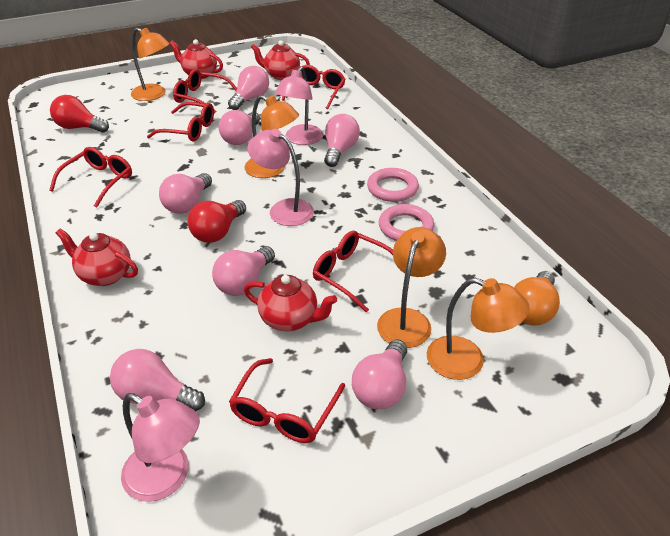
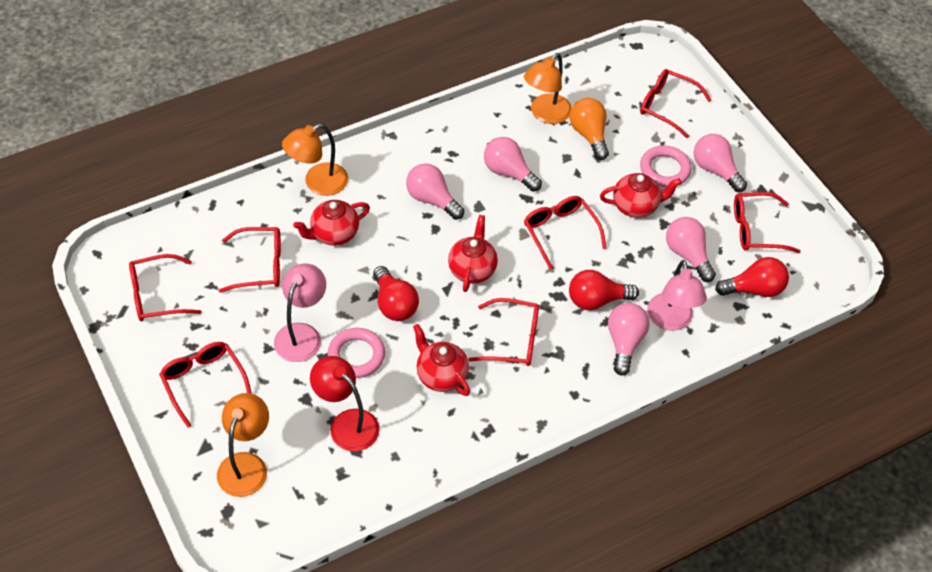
orange lamp: [131,28,170,101] [244,95,299,178] [377,227,446,348] [427,277,530,380] = 4 -> [217,393,269,497] [282,124,348,196] [524,53,572,124] = 3
pink lamp: [121,393,200,502] [248,129,314,226] [275,66,323,145] = 3 -> [274,264,326,362] [647,260,707,331] = 2
pink light bulb: [110,349,205,411] [159,173,212,214] [212,246,275,296] [219,110,260,145] [228,66,269,110] [324,114,360,167] [352,339,407,409] = 7 -> [406,163,464,220] [484,137,542,192] [608,303,650,376] [666,217,716,282] [694,134,747,192] = 5
red glasses: [49,147,132,208] [147,102,214,142] [173,69,237,113] [229,358,345,443] [282,65,345,109] [313,231,393,312] = 6 -> [129,254,202,321] [159,342,252,428] [219,227,281,293] [468,298,539,366] [524,196,607,270] [640,69,712,138] [734,192,801,253] = 7
red lamp: none = 0 -> [310,356,380,452] = 1
red light bulb: [50,95,109,133] [187,200,246,243] = 2 -> [373,266,419,321] [569,270,639,310] [715,257,789,297] = 3

